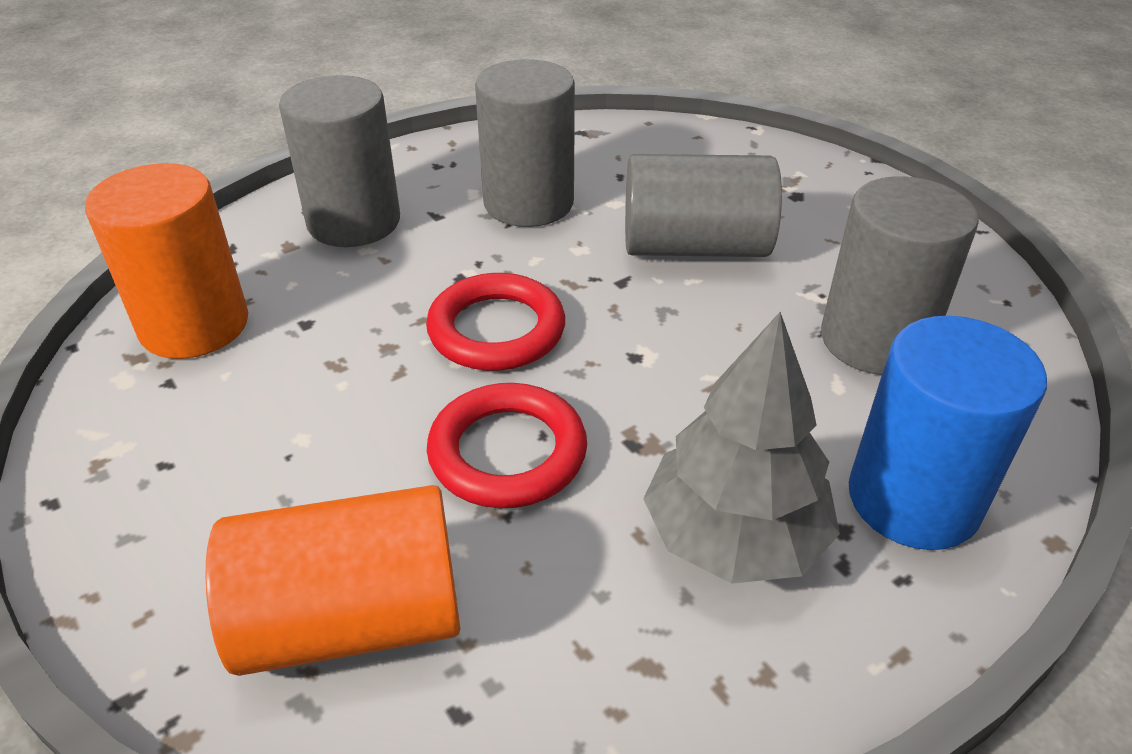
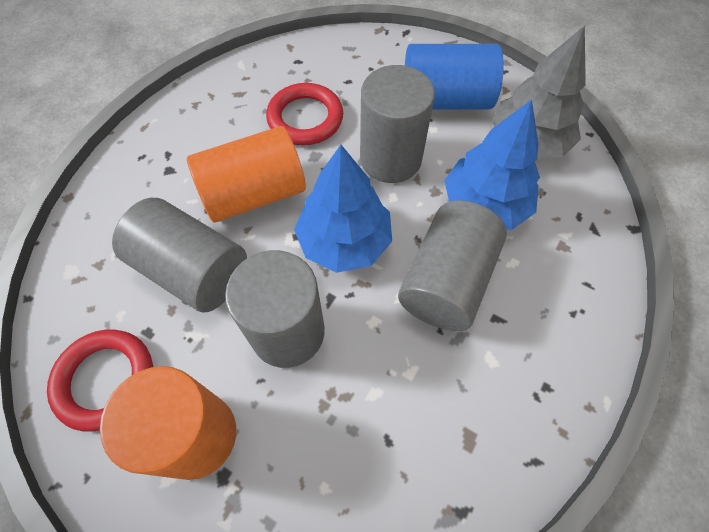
blue tree: none = 0 -> [294,145,392,273] [444,100,540,230] = 2

